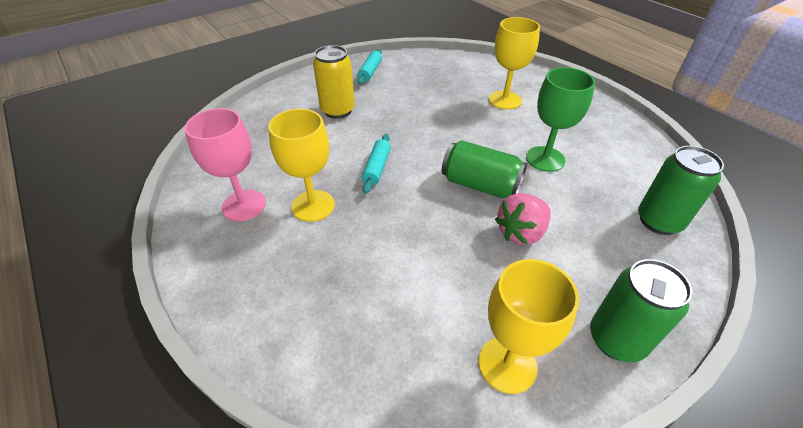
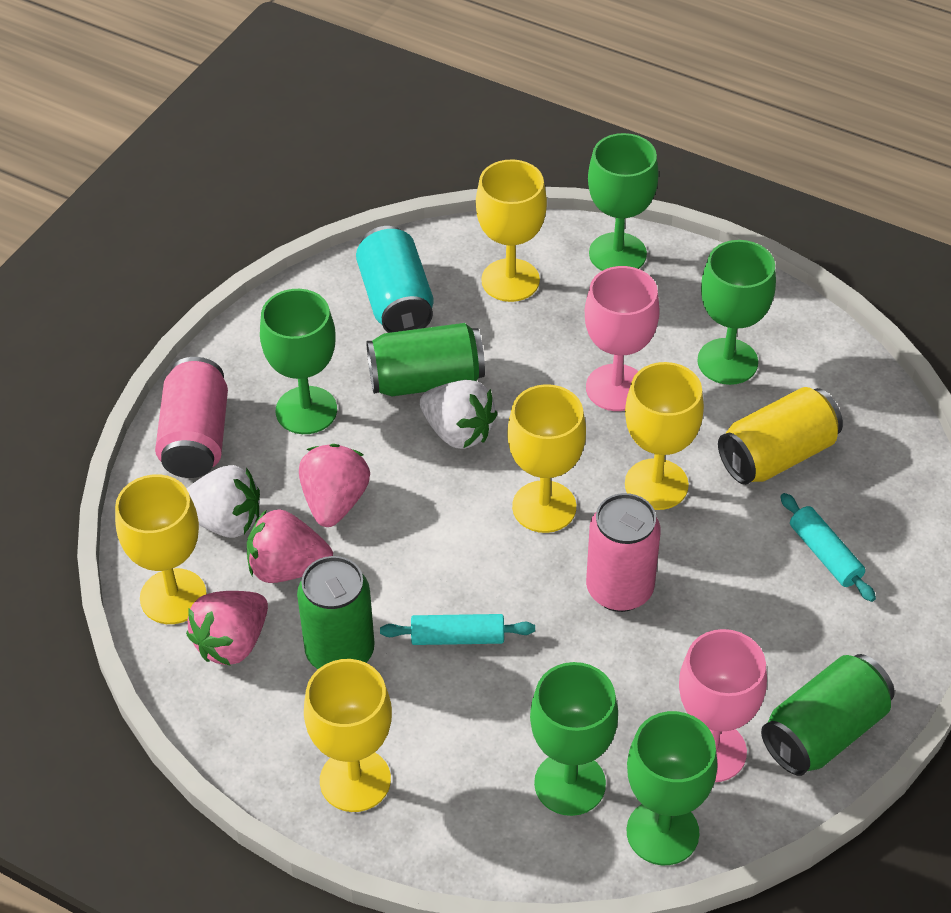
green goblet: [526,67,595,172] = 1 -> [260,289,337,434] [530,662,618,816] [588,133,659,271] [626,711,718,865] [697,240,776,385] = 5
pink can: none = 0 -> [155,357,228,478] [586,493,661,612] = 2
pink goblet: [184,108,266,221] = 1 -> [585,266,660,411] [679,629,767,782] = 2
pink strawberry: [495,193,550,245] = 1 -> [186,591,268,666] [247,509,333,583] [299,444,370,527] = 3
turquoise can: none = 0 -> [356,226,434,333] = 1
white strawberry: none = 0 -> [186,465,260,538] [420,380,497,449] = 2
yellow goblet: [268,109,335,222] [479,259,579,394] [489,17,540,110] = 3 -> [115,474,207,624] [304,659,392,812] [476,159,547,302] [507,384,586,533] [625,362,704,510] = 5

